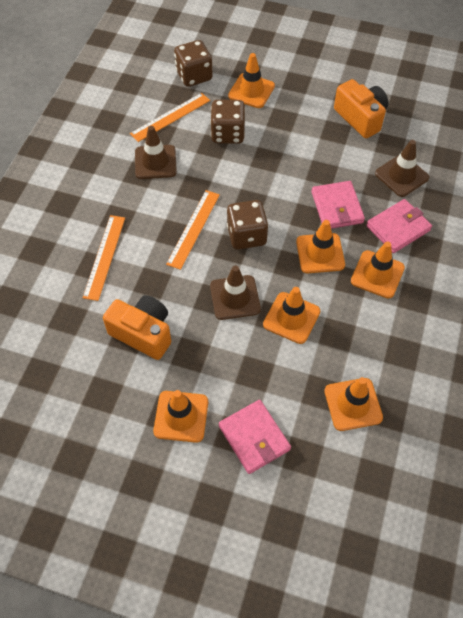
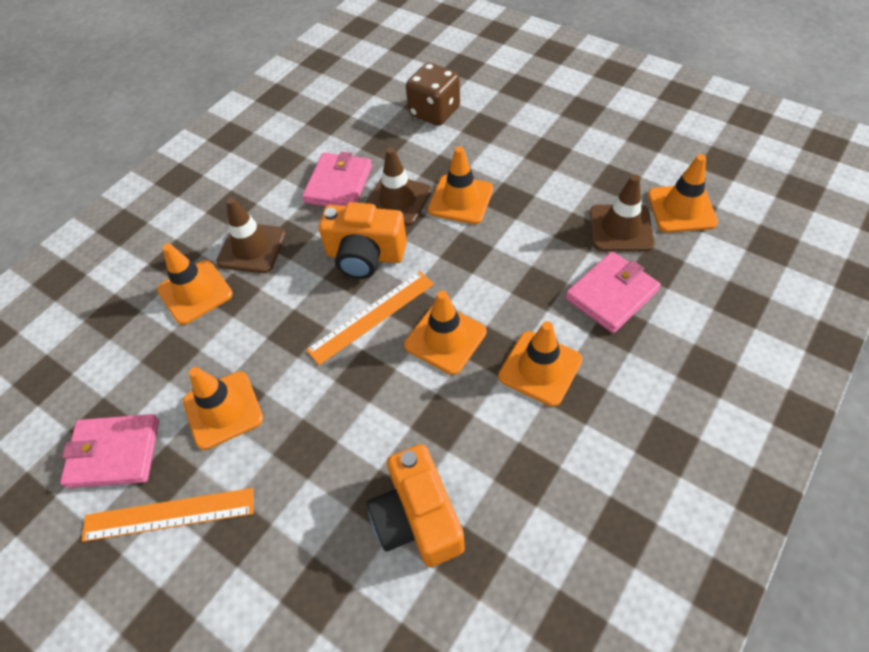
brown dice: [174,40,213,87] [210,100,246,144] [227,200,269,250] = 3 -> [406,63,460,126] = 1
orange ruler: [83,215,125,301] [130,93,210,142] [166,190,220,270] = 3 -> [82,488,254,542] [306,271,434,365] = 2

